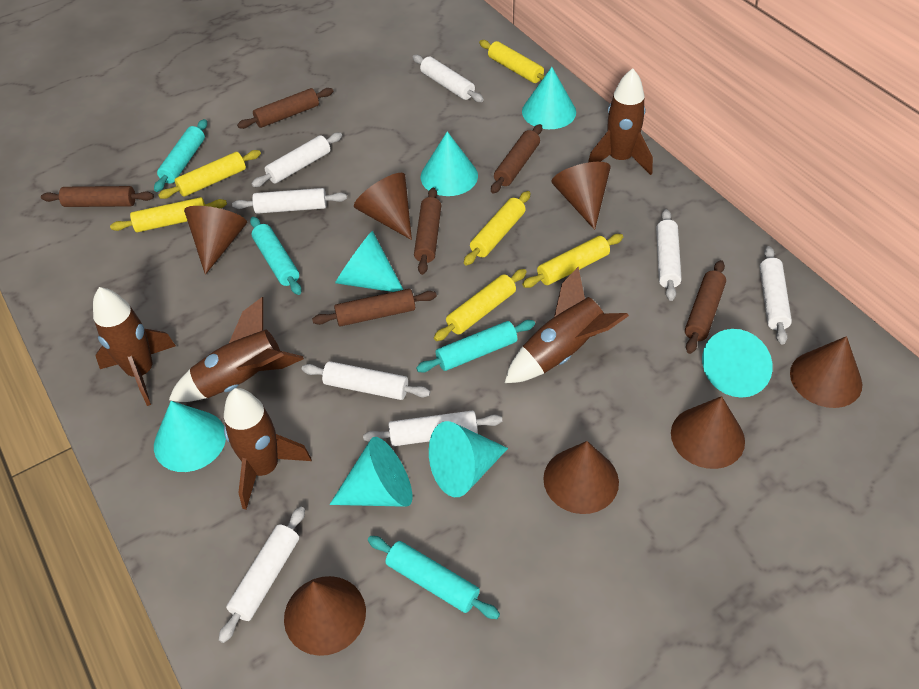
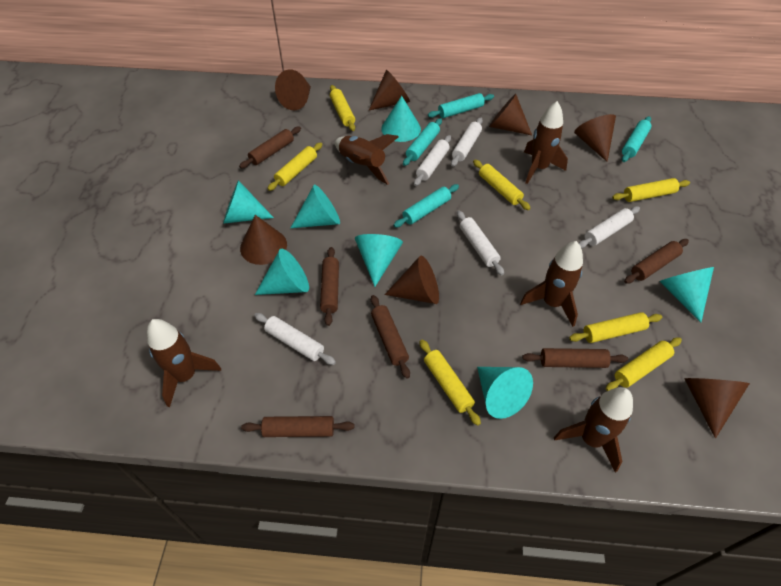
white rolling pin: [219,507,305,643] [232,188,347,214] [252,132,342,187] [302,361,430,400] [363,411,502,446] [413,55,484,102] [656,209,682,301] [760,246,792,345] = 8 -> [254,313,336,365] [414,135,451,186] [451,118,483,167] [457,210,504,275] [579,206,640,248] = 5
yellow rolling pin: [110,197,227,232] [158,150,261,199] [434,269,527,341] [464,191,530,266] [479,40,545,83] [522,234,623,288] = 6 -> [267,142,322,191] [330,85,355,131] [419,339,481,426] [473,160,531,210] [569,312,662,343] [605,337,682,391] [612,178,690,202] = 7

